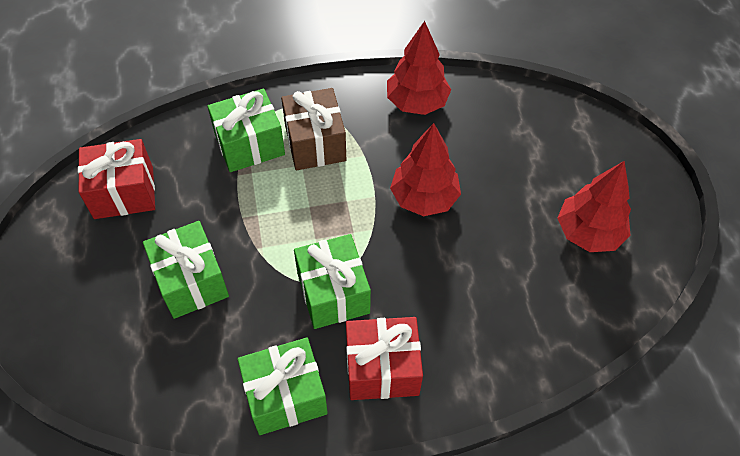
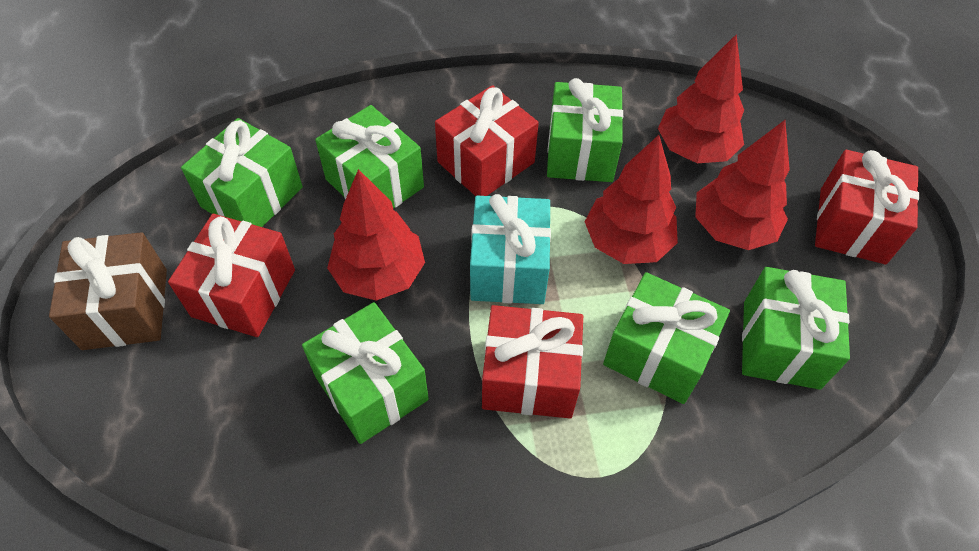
green gift: [143,221,229,319] [207,89,285,172] [238,338,328,435] [294,234,371,329] = 4 -> [181,118,303,227] [302,302,429,444] [315,105,424,209] [547,78,623,182] [603,272,730,404] [742,267,850,390] = 6
red gift: [78,139,155,219] [346,317,423,400] = 2 -> [168,214,295,337] [435,85,539,196] [482,305,583,418] [815,150,919,264] = 4
red tree: [387,21,451,115] [390,123,461,216] [558,161,631,252] = 3 -> [327,169,425,301] [585,135,678,264] [658,34,744,163] [695,120,790,250] = 4
turquoise gift: none = 0 -> [470,194,551,304] = 1

